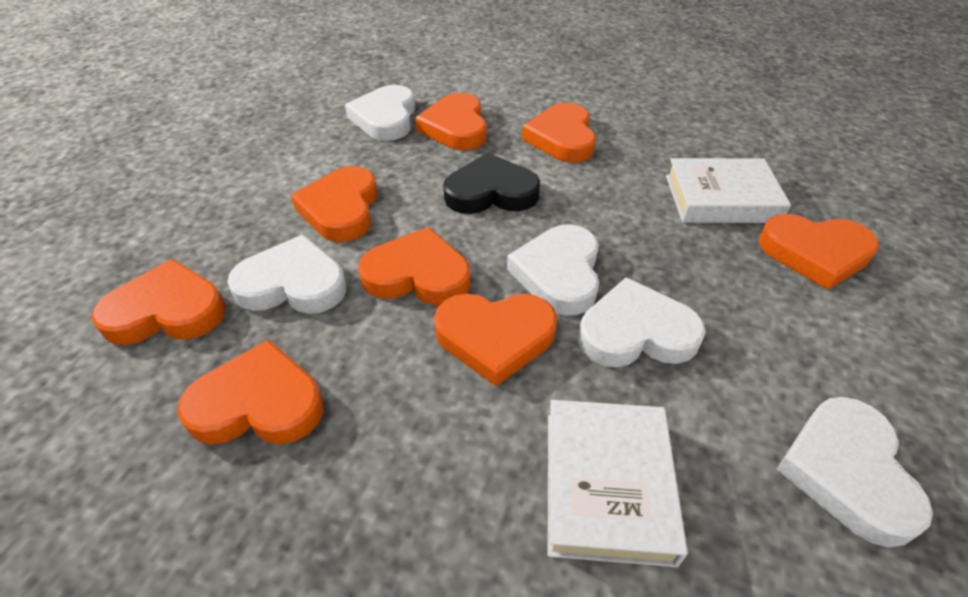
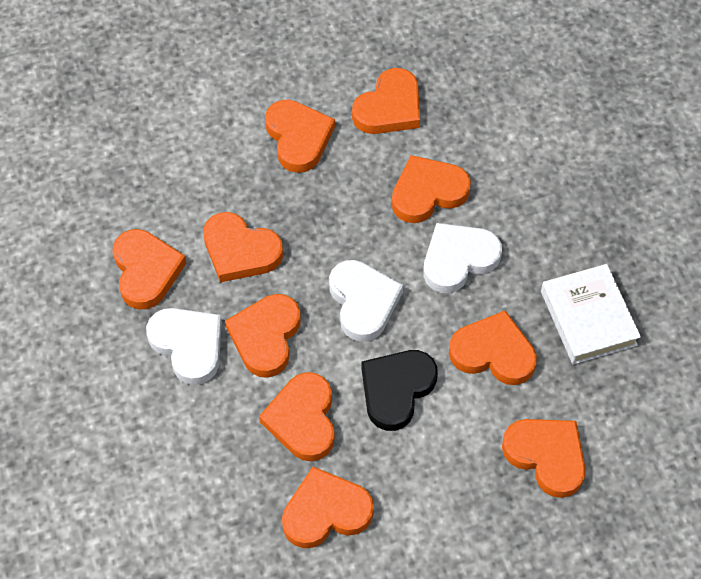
orange heart: [91,259,225,345] [177,339,323,445] [291,166,378,242] [358,227,470,306] [415,93,487,150] [434,294,557,386] [522,103,596,163] [759,214,879,290] = 8 -> [113,229,186,310] [203,212,283,282] [225,294,301,378] [259,372,335,461] [265,100,335,173] [282,467,374,548] [352,68,420,134] [392,155,471,223] [449,311,537,385] [502,419,586,498] = 10
white book: [548,400,688,567] [666,158,791,223] = 2 -> [541,264,641,365] = 1
white heart: [227,234,346,314] [345,85,415,141] [507,224,599,316] [578,277,706,367] [777,397,933,548] = 5 -> [146,308,222,385] [329,260,403,342] [423,223,502,293] = 3

